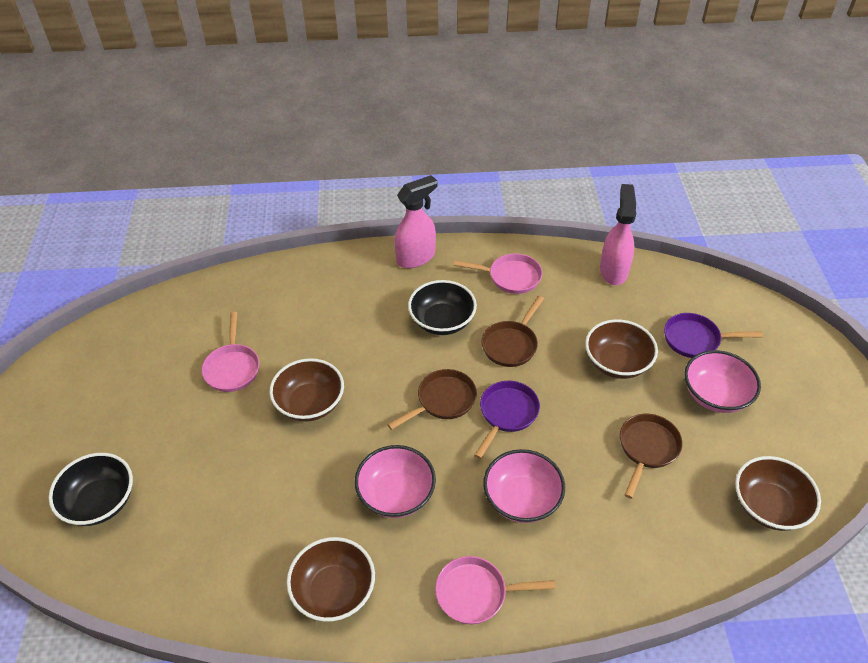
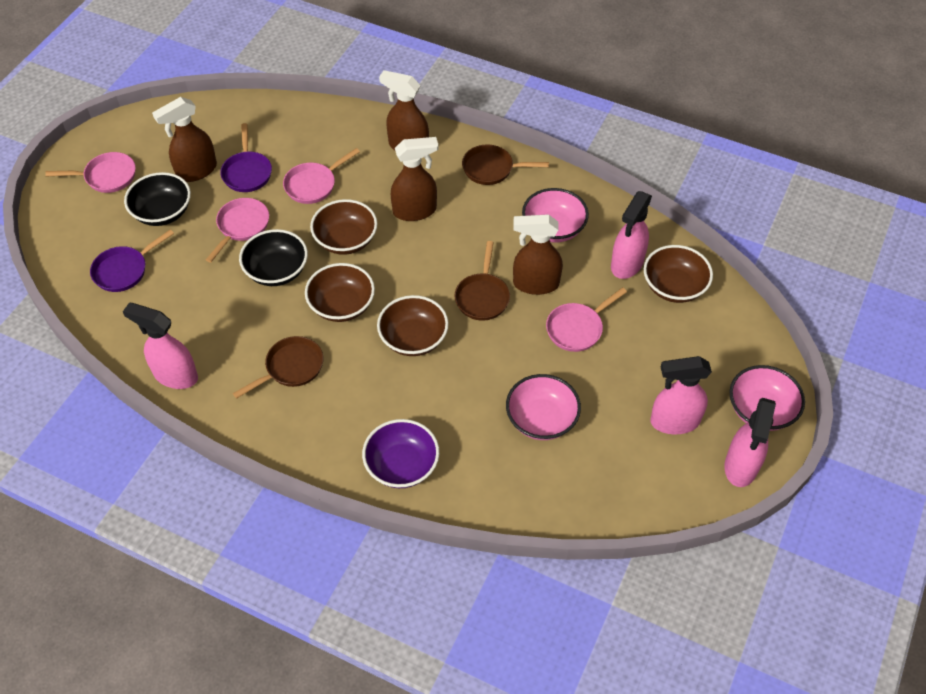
brown spray bottle: none = 0 -> [152,97,217,182] [379,70,429,150] [391,137,439,221] [513,215,563,295] = 4
pink pan: [202,312,259,392] [435,556,556,624] [454,253,542,294] = 3 -> [45,152,136,193] [206,198,269,263] [283,148,360,204] [546,287,627,352] = 4
pink spray bottle: [394,175,438,268] [600,184,636,285] = 2 -> [123,303,198,389] [611,191,652,279] [650,356,712,434] [724,398,776,487] = 4
purple bowl: none = 0 -> [362,419,439,488] = 1

